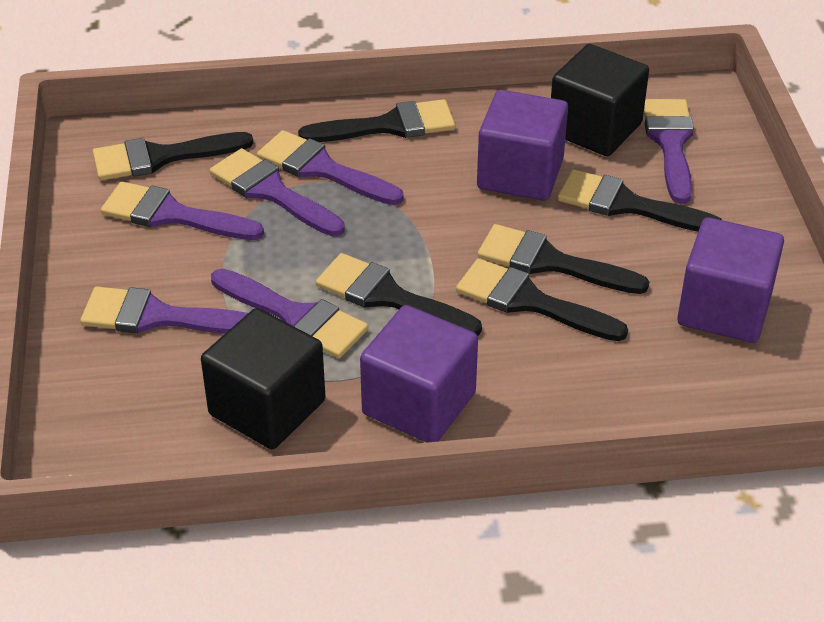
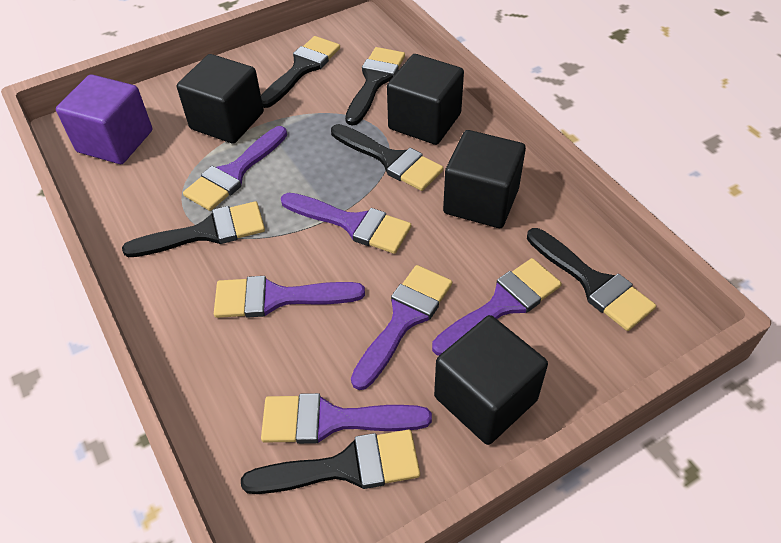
black cube: [201,308,325,449] [551,44,649,156] = 2 -> [177,54,264,144] [387,54,464,145] [434,315,548,445] [443,130,526,228] = 4
purple cube: [360,305,478,443] [477,90,568,201] [677,217,784,343] = 3 -> [56,74,152,164] = 1

